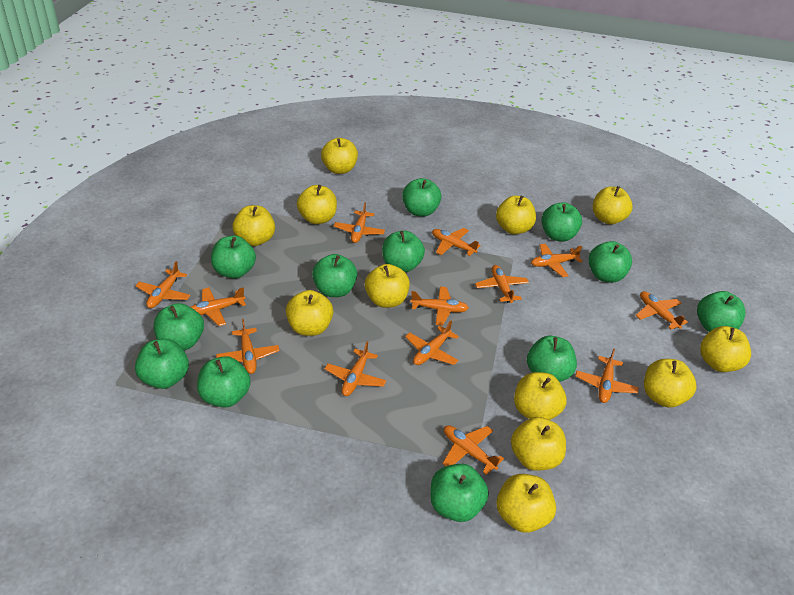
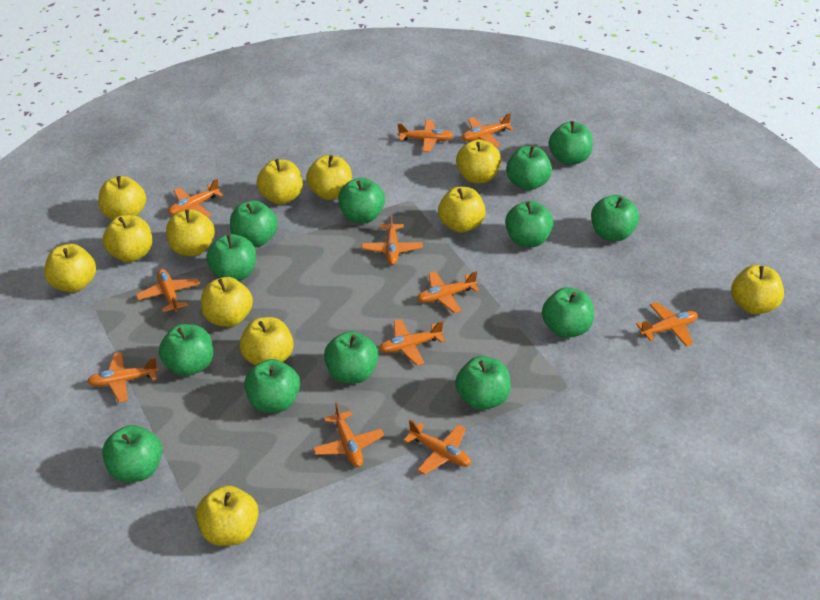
green apple: [135,339,189,389] [154,303,204,350] [197,356,251,408] [211,235,256,278] [312,254,357,297] [382,231,425,272] [402,178,441,217] [430,464,489,522] [527,336,577,382] [542,202,582,242] [588,241,632,283] [697,291,745,332] = 12 -> [102,425,162,482] [159,324,213,376] [206,234,256,281] [230,200,278,247] [244,359,300,413] [324,331,379,384] [338,178,385,223] [455,356,511,410] [505,201,554,247] [506,146,552,190] [542,287,594,338] [549,121,593,165] [591,195,639,241] = 13
orange plane: [135,261,191,308] [191,287,246,326] [216,319,280,374] [325,341,386,396] [334,202,385,243] [405,320,459,365] [410,286,469,326] [432,228,481,256] [442,425,504,475] [475,265,529,303] [531,244,583,277] [575,348,639,403] [635,291,688,329] = 13 -> [87,352,159,402] [136,269,200,312] [168,179,223,217] [313,402,384,467] [362,213,423,265] [379,319,445,366] [398,120,453,152] [403,420,471,475] [417,271,479,314] [462,113,514,147] [636,302,698,347] = 11

